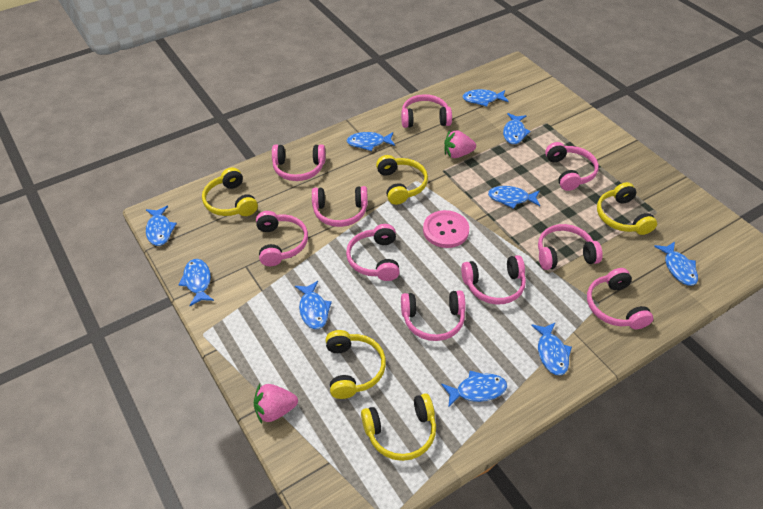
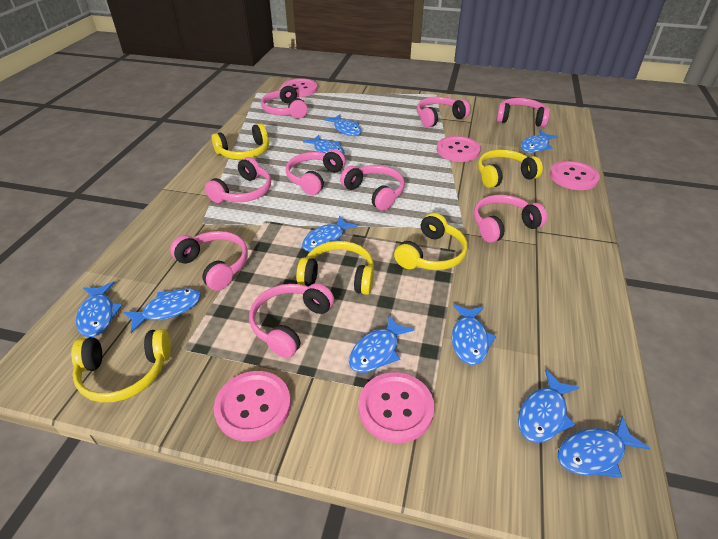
pink button: [423,210,469,248] = 1 -> [214,371,291,441] [282,78,318,97] [359,372,434,443] [437,136,481,162] [550,161,600,190] = 5
pink headphones: [256,211,308,266] [272,144,325,181] [312,186,368,227] [346,224,400,281] [401,94,452,128] [401,291,466,341] [461,255,526,304] [538,224,603,270] [545,142,599,191] [587,268,653,329] = 10 -> [170,231,248,291] [205,157,271,203] [249,283,334,358] [261,84,308,119] [286,149,346,195] [340,165,405,211] [417,97,470,128] [474,195,547,243] [496,98,550,127] = 9
pink strawberry: [254,384,298,424] [444,130,476,158] = 2 -> none = 0

